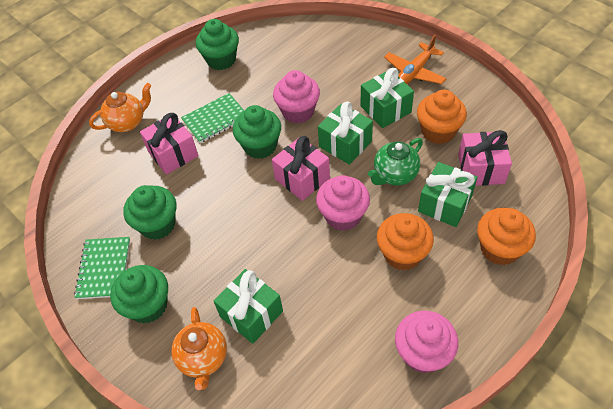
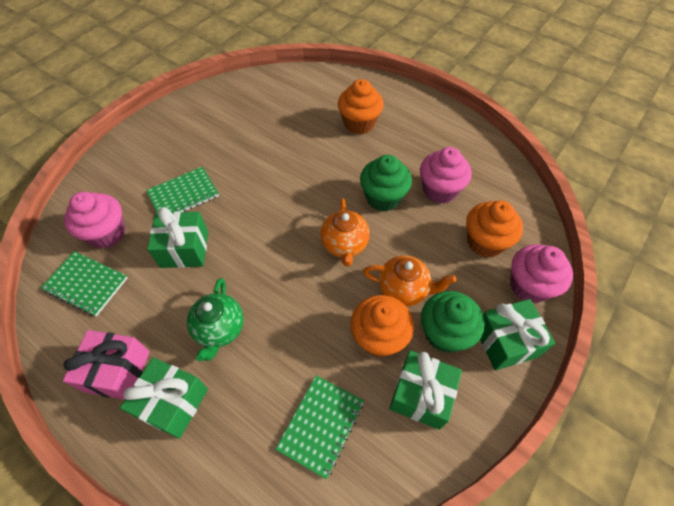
green cupcake: [110,265,168,323] [123,185,176,240] [196,19,239,70] [233,105,281,159] = 4 -> [360,155,412,212] [421,291,485,353] = 2
green notebook: [74,237,130,299] [181,93,244,143] = 2 -> [41,251,127,316] [146,167,219,213] [275,375,364,479] = 3
orange plane: [384,35,447,84] = 1 -> none = 0
pink gift: [140,113,198,175] [272,136,330,201] [458,130,512,186] = 3 -> [63,330,150,400] = 1

